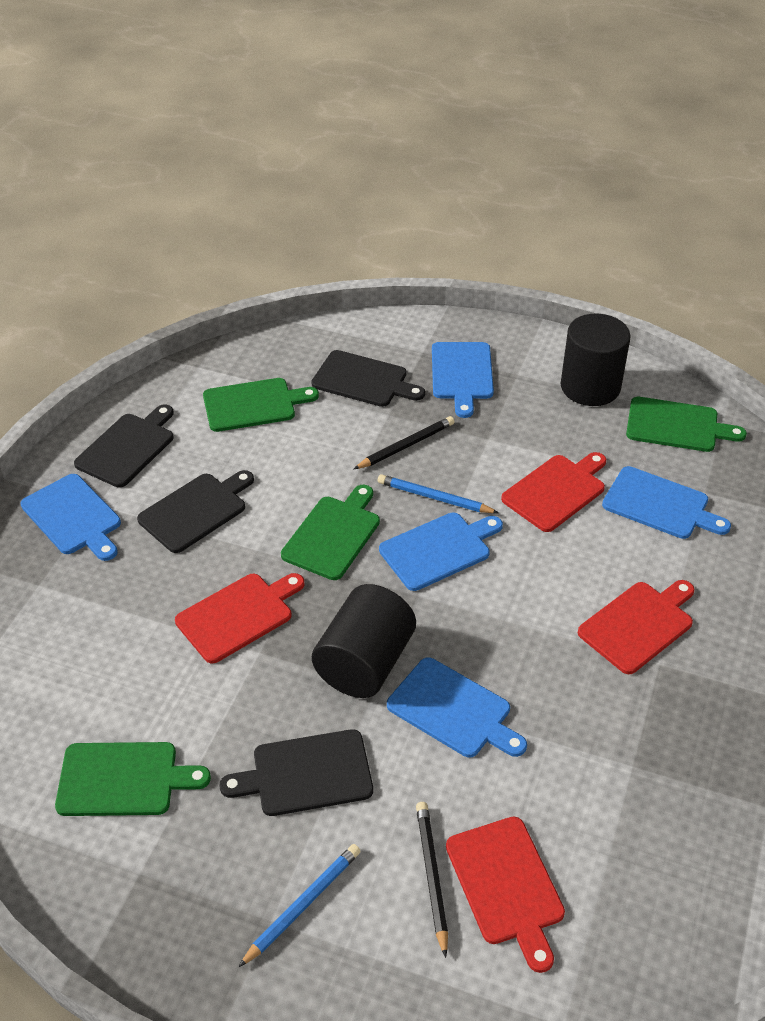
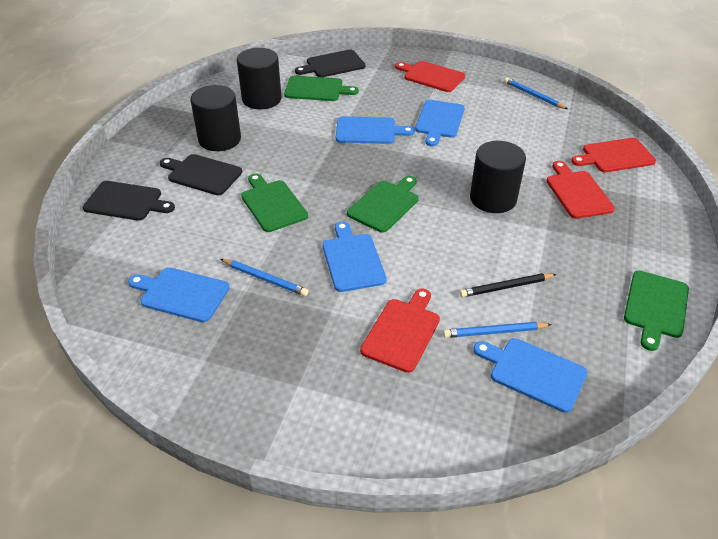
black cutting board: [74,404,174,488] [137,470,254,553] [219,729,373,816] [311,350,425,407] = 4 -> [83,181,175,221] [160,154,242,195] [295,50,365,77] = 3
black cylinder: [312,584,416,698] [561,314,631,406] = 2 -> [190,85,241,151] [237,48,282,109] [470,141,526,213] = 3
black pencil: [354,416,454,469] [416,802,448,958] = 2 -> [460,273,557,297] = 1
blue pencil: [239,844,361,967] [378,474,499,513] = 2 -> [221,259,308,296] [443,322,552,338] [504,78,568,109] = 3

